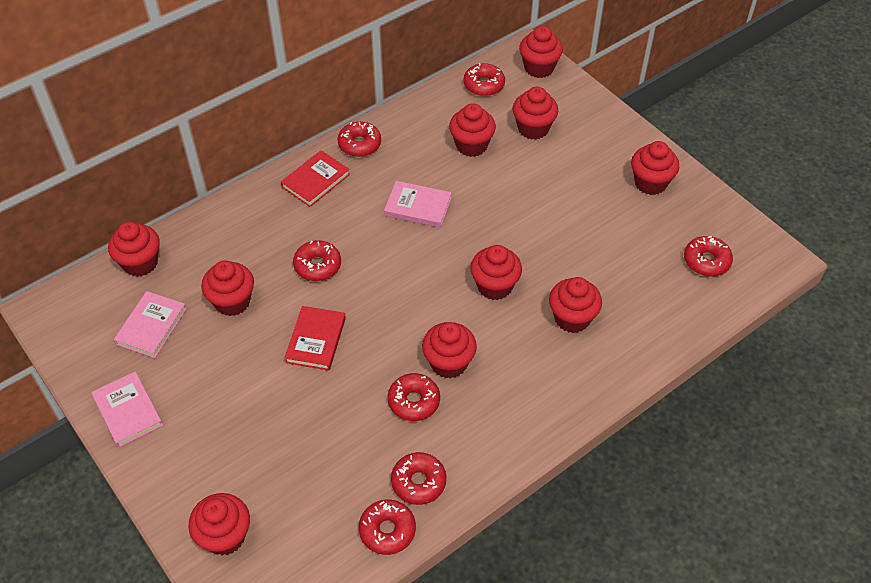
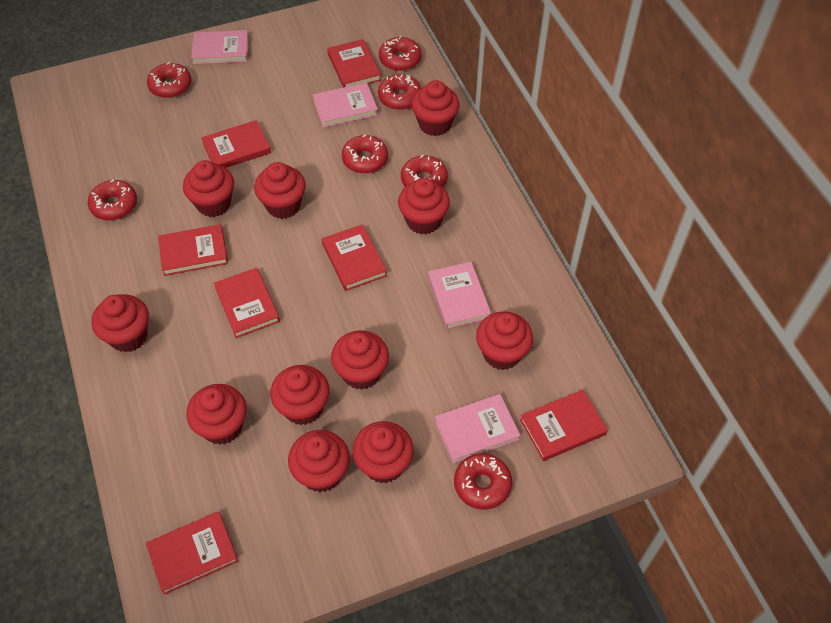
pink book: [91,371,163,448] [114,291,187,358] [384,181,452,228] = 3 -> [191,30,249,64] [313,82,378,128] [428,262,491,329] [435,394,521,463] = 4
red book: [281,150,350,207] [284,306,346,371] = 2 -> [146,511,238,595] [158,224,228,276] [201,120,271,168] [214,268,280,338] [322,224,387,291] [327,39,381,88] [520,390,608,461] = 7
red cupcake: [108,221,160,277] [189,493,250,555] [201,260,254,316] [422,322,477,379] [449,103,496,157] [470,245,522,300] [513,87,558,140] [519,26,563,78] [549,277,602,333] [631,141,679,195] = 10 -> [92,294,149,352] [183,160,234,217] [186,384,247,445] [254,162,306,219] [270,365,330,425] [288,430,350,492] [331,331,389,390] [352,421,414,483] [398,178,450,235] [411,80,460,136] [476,311,533,370] = 11

